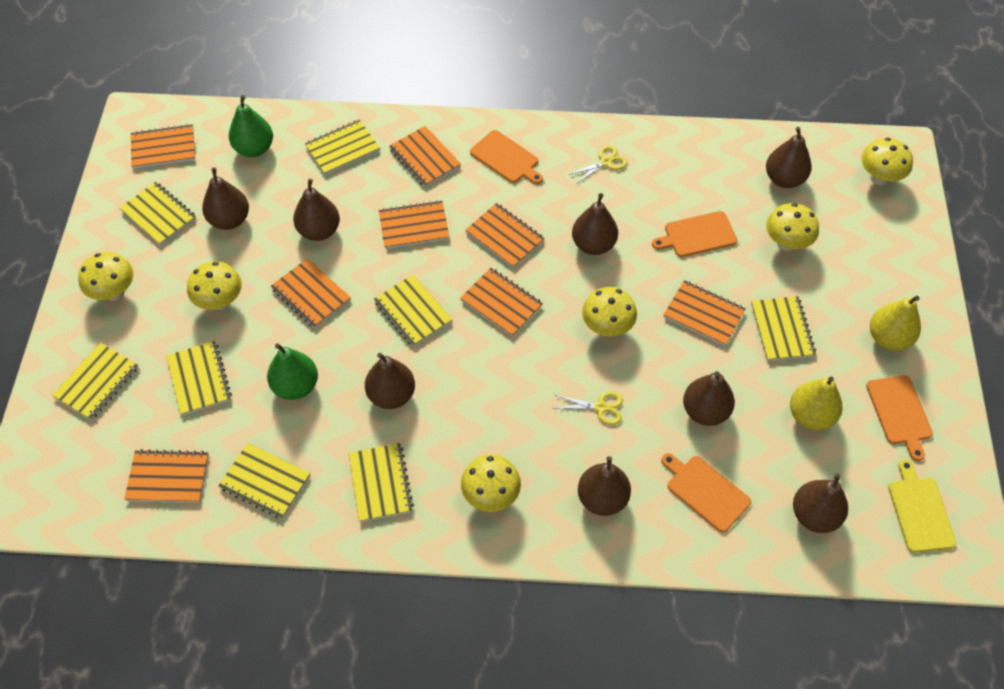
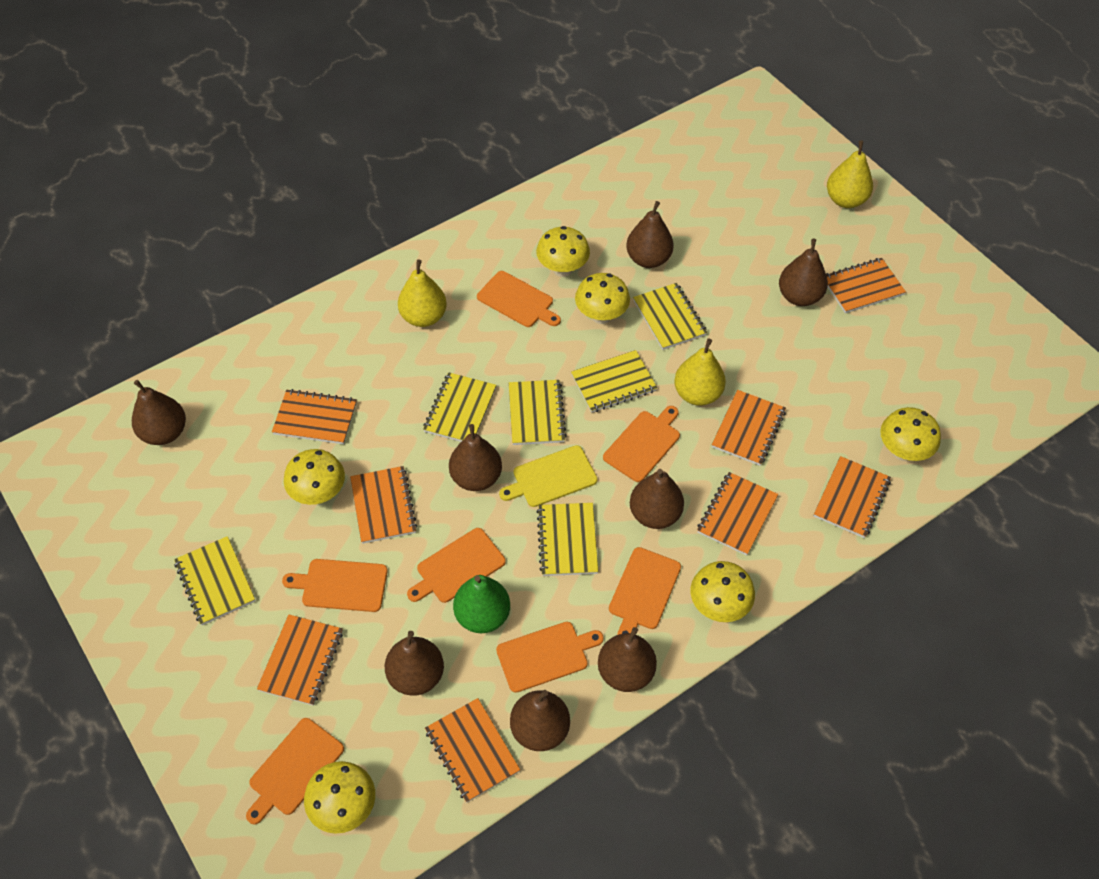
green pear: [229,95,273,157] [267,343,318,400] = 2 -> [453,575,510,633] = 1
orange cutting board: [470,130,543,184] [652,211,737,257] [661,453,751,533] [866,375,933,461] = 4 -> [246,718,344,824] [282,559,388,612] [407,528,506,603] [477,271,561,327] [496,622,604,693] [603,406,680,482] [609,547,681,635] = 7
yellow notebook: [52,343,139,420] [120,182,196,246] [166,341,232,416] [218,443,310,519] [305,120,380,175] [349,443,414,522] [374,275,452,347] [751,296,816,361] = 8 -> [174,536,255,625] [423,372,496,442] [509,380,567,445] [537,503,598,576] [571,350,657,413] [633,283,707,350] = 6
yellow pear: [790,376,842,430] [870,296,921,351] = 2 -> [398,259,447,327] [674,339,726,406] [827,141,873,208] = 3
yellow scissors: [553,392,623,425] [568,145,628,184] = 2 -> none = 0

